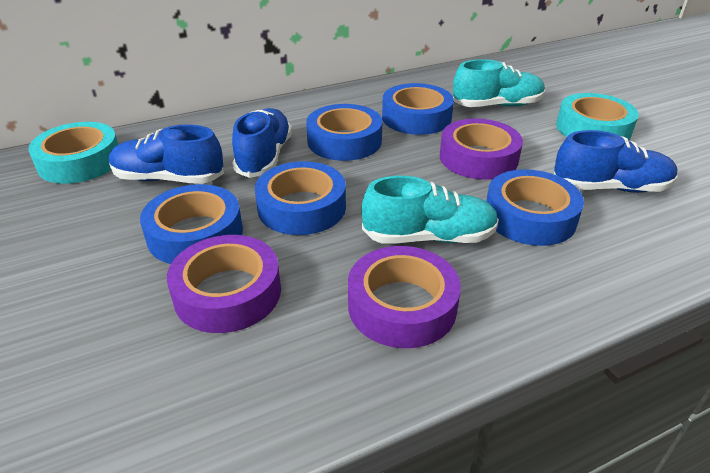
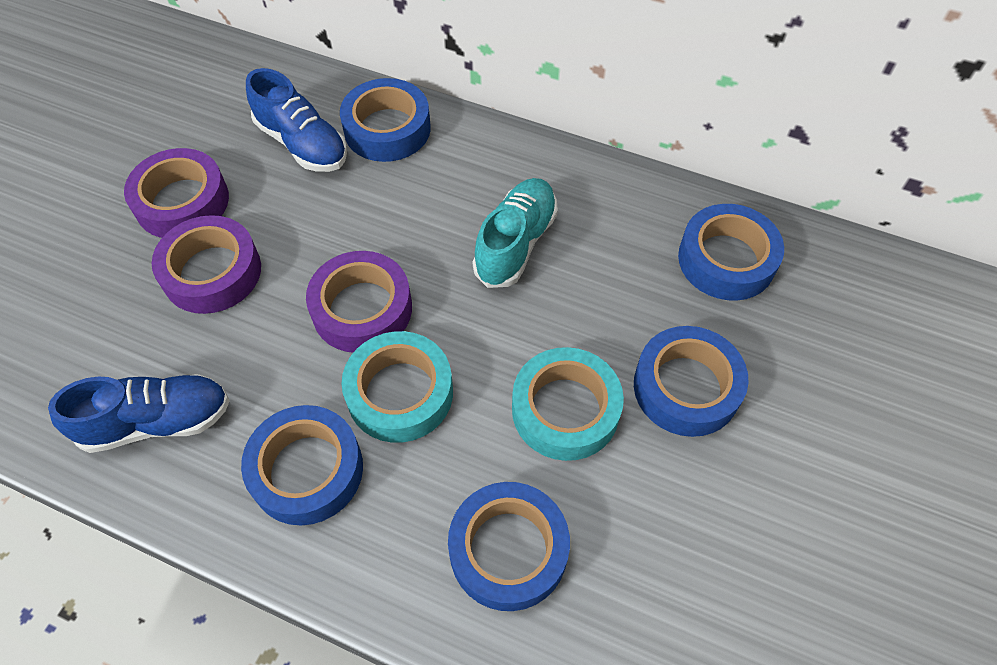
blue shoe: [109,125,224,184] [232,108,292,178] [554,130,677,193] = 3 -> [48,374,230,453] [246,68,347,172] = 2
turquoise shoe: [361,176,499,243] [453,59,545,107] = 2 -> [473,178,558,288] = 1

